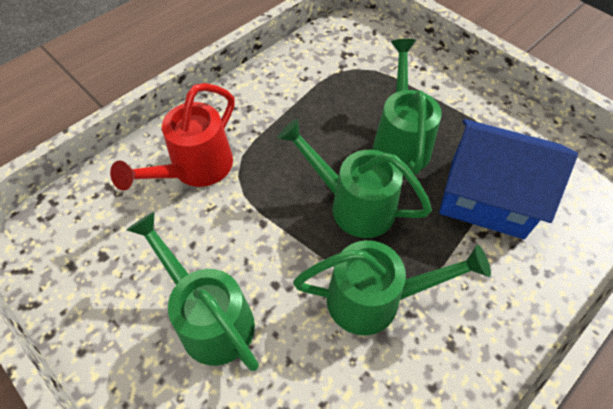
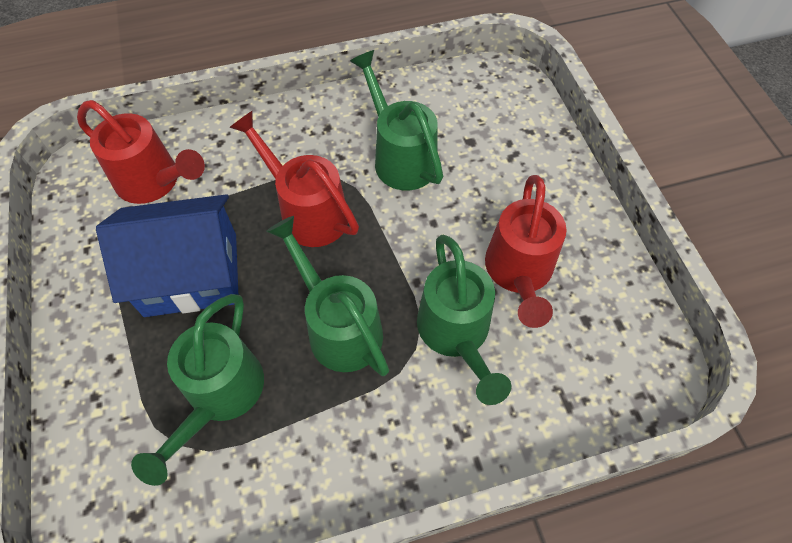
red watering can: [110,83,235,191] = 1 -> [77,100,205,204] [229,111,359,247] [485,175,567,328] = 3

